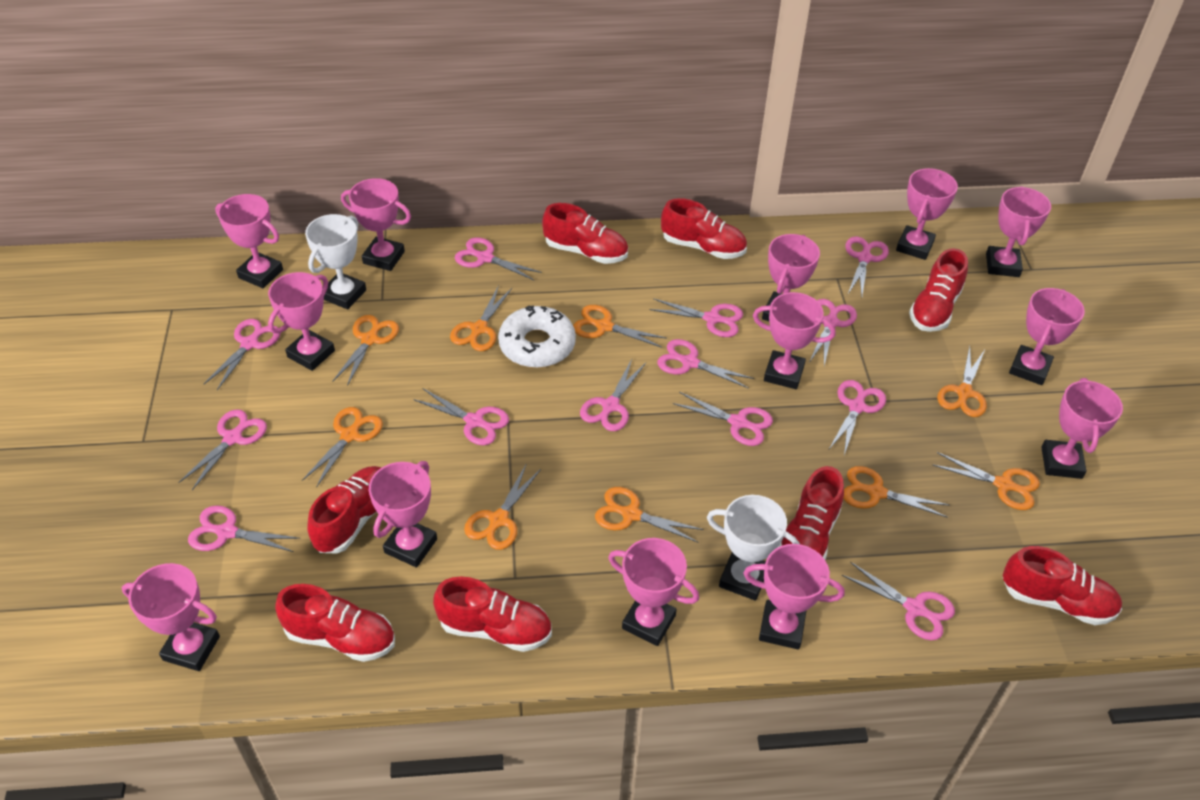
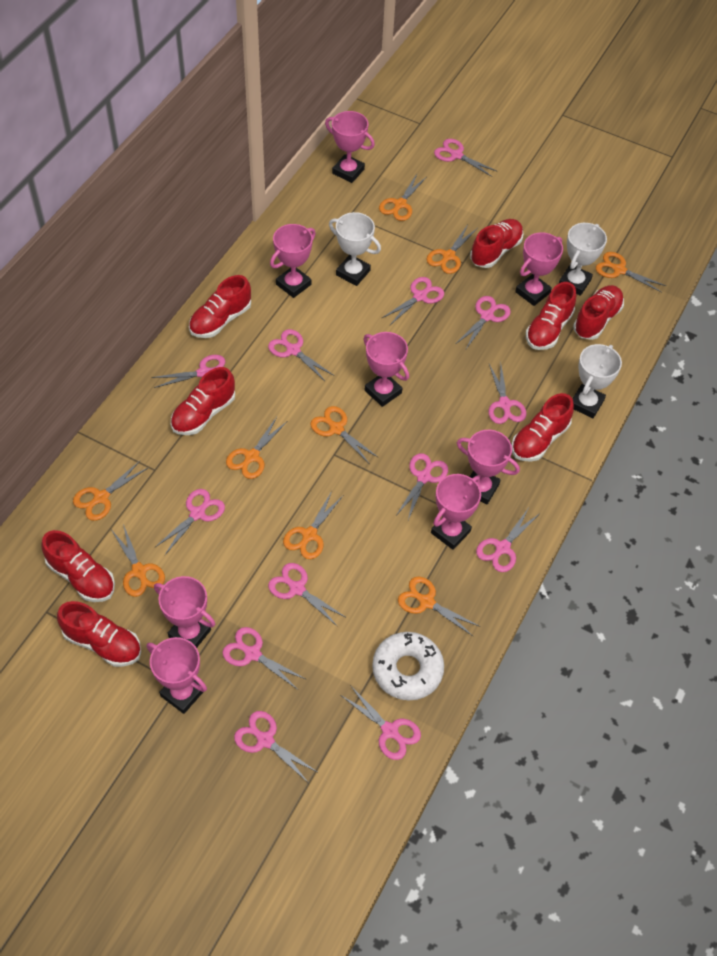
pink trophy: [122,563,220,671] [215,194,283,288] [268,272,335,371] [341,178,411,271] [369,461,437,567] [608,538,699,646] [743,544,845,650] [753,292,836,389] [762,234,820,321] [896,168,958,260] [986,186,1051,277] [1009,288,1085,385] [1041,378,1123,479] = 13 -> [147,637,207,714] [154,576,215,648] [270,224,316,298] [325,111,375,183] [363,332,409,407] [431,474,481,550] [457,430,520,505] [515,232,563,306] = 8
white trophy: [305,214,366,309] [707,495,800,601] = 2 -> [329,212,381,286] [559,223,607,296] [573,344,622,418] = 3

